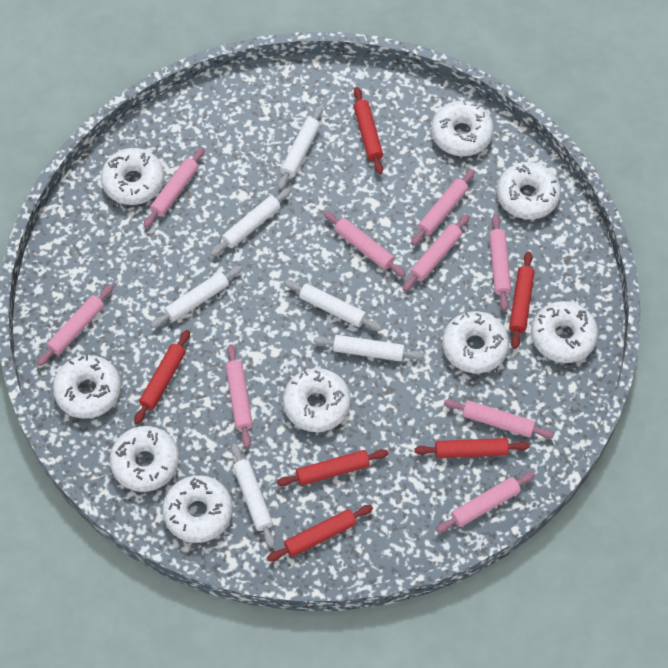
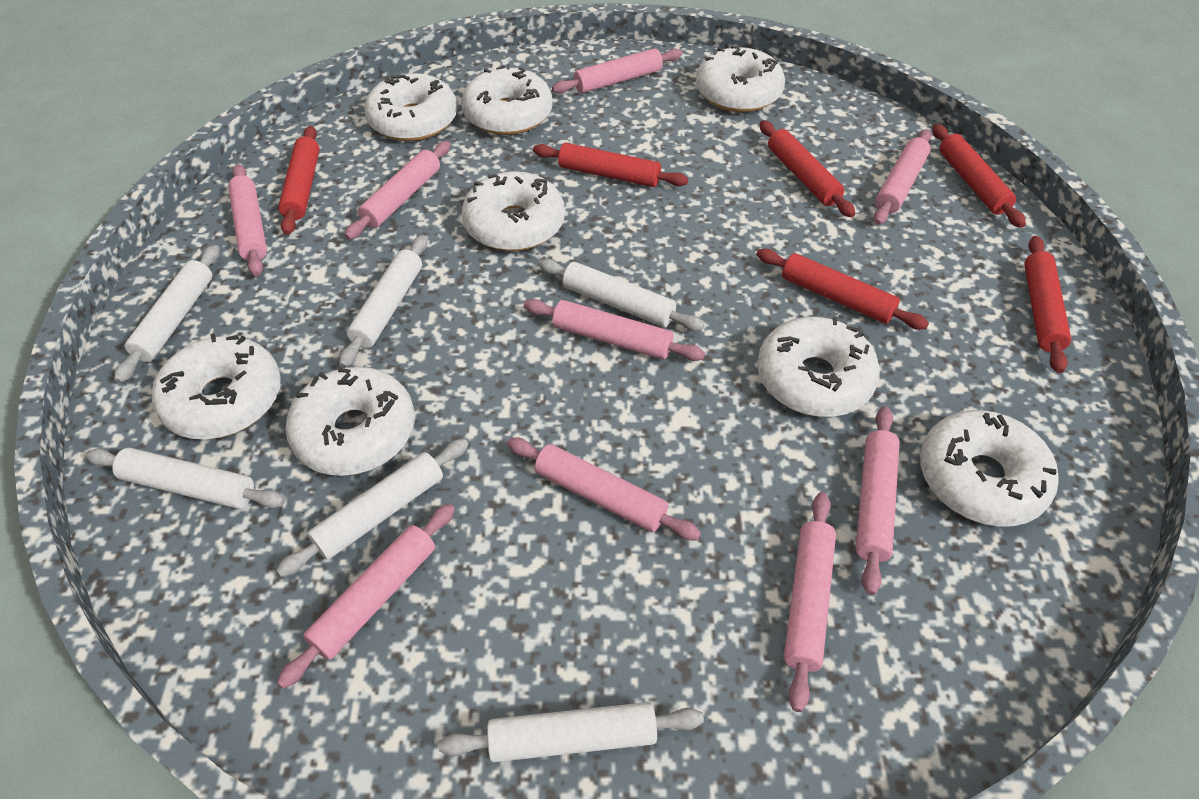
white donut: [53,355,121,419] [101,148,165,205] [110,426,179,492] [162,475,233,543] [283,368,351,432] [431,100,494,156] [442,311,509,373] [497,162,561,220] [531,301,598,363] = 9 -> [152,333,281,439] [285,367,415,476] [364,73,457,141] [461,64,553,135] [462,171,565,251] [696,45,785,112] [757,317,880,417] [920,410,1059,527] = 8

